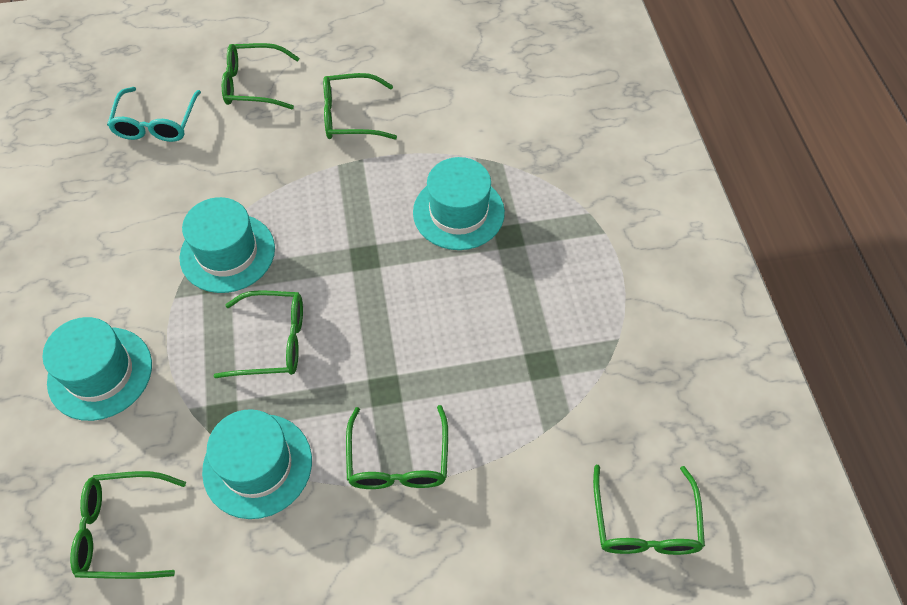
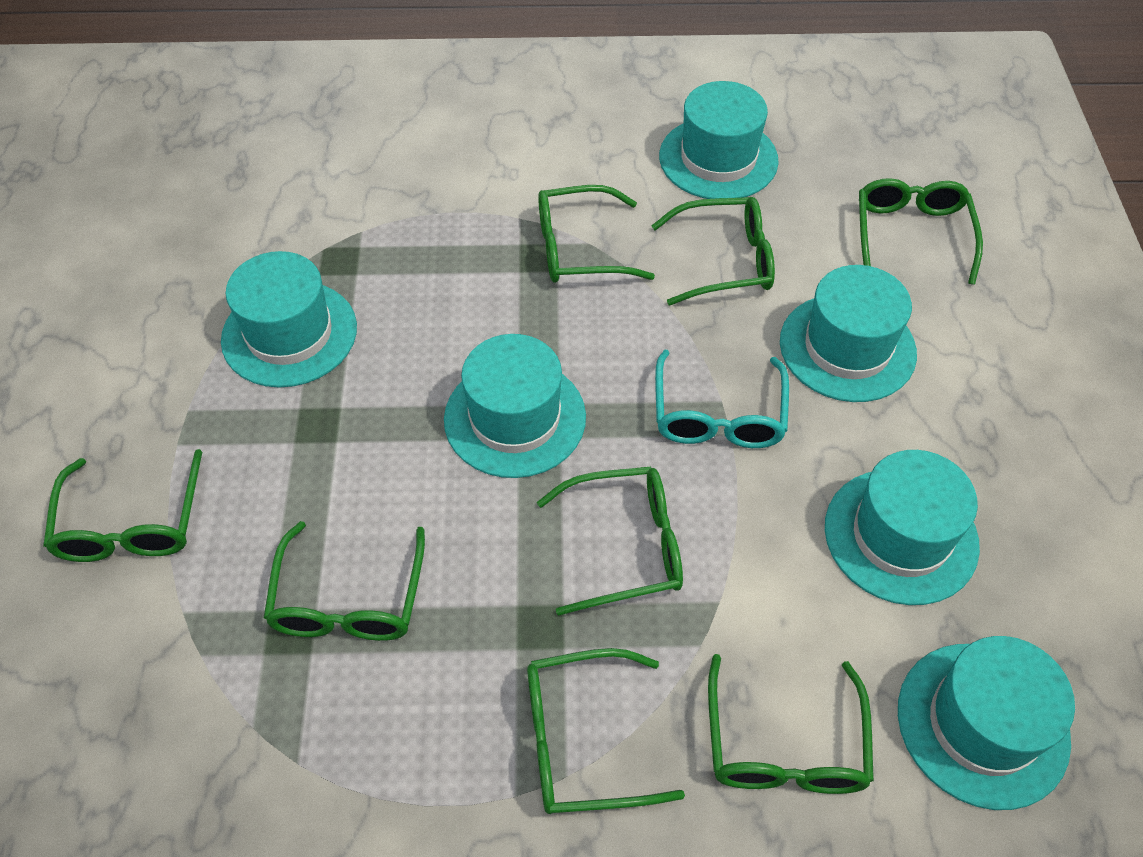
green glasses: [70,471,186,579] [214,290,303,378] [222,43,300,109] [323,73,397,139] [346,405,448,489] [593,465,705,555] = 6 -> [43,449,202,562] [264,521,425,641] [527,648,685,814] [537,466,683,616] [538,185,655,283] [651,197,775,305] [708,654,874,794] [859,178,983,285] = 8
turquoise hat: [42,317,152,421] [180,197,275,293] [202,409,312,519] [413,157,505,250] = 4 -> [221,251,357,388] [444,334,586,478] [659,81,779,199] [780,265,917,402] [825,450,980,605] [898,636,1075,810] = 6

